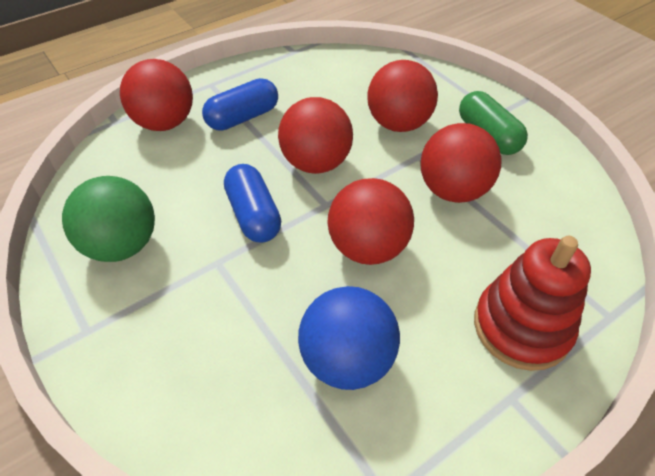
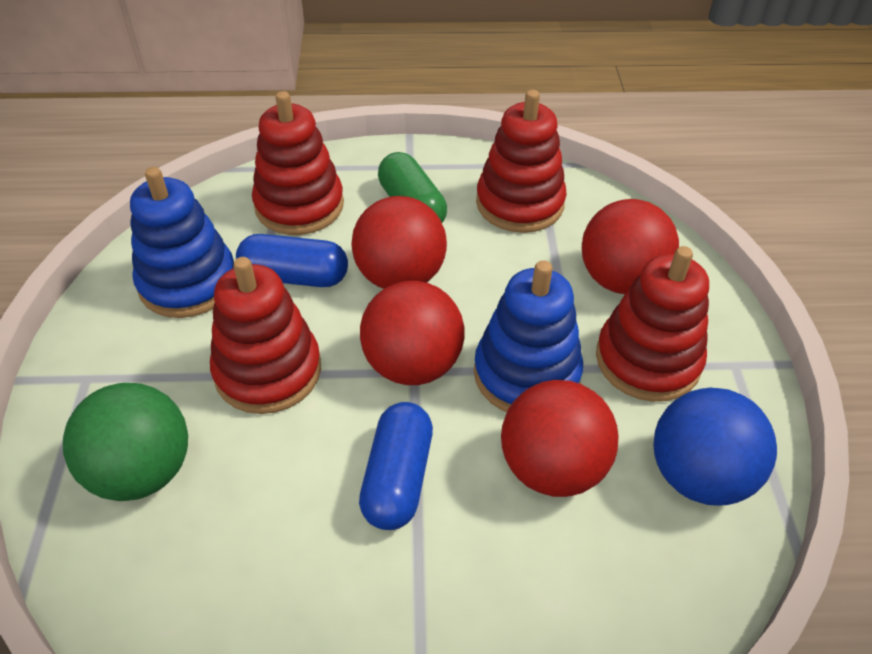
blue stacking toy: none = 0 -> [130,167,234,318] [474,260,583,412] = 2
red ball: [120,59,193,131] [278,97,353,174] [327,178,414,265] [367,60,438,132] [420,123,501,203] = 5 -> [351,196,447,289] [360,281,465,385] [501,380,619,497] [582,199,679,294] = 4
red stacking toy: [474,236,591,371] = 1 -> [210,257,321,414] [252,91,344,235] [476,90,566,233] [596,246,709,402] = 4

